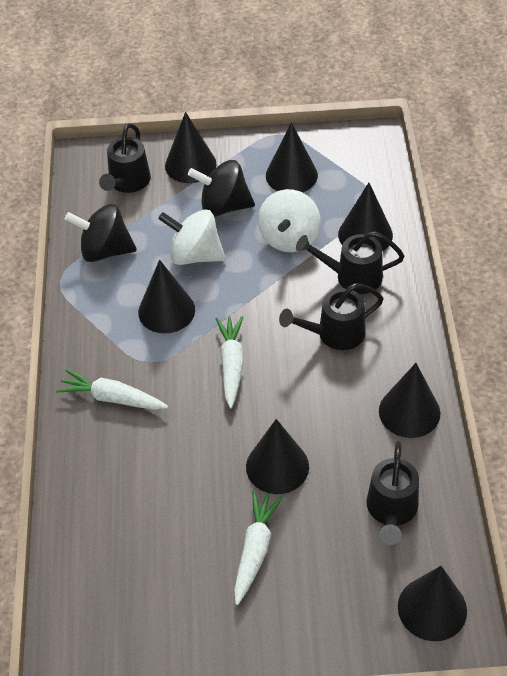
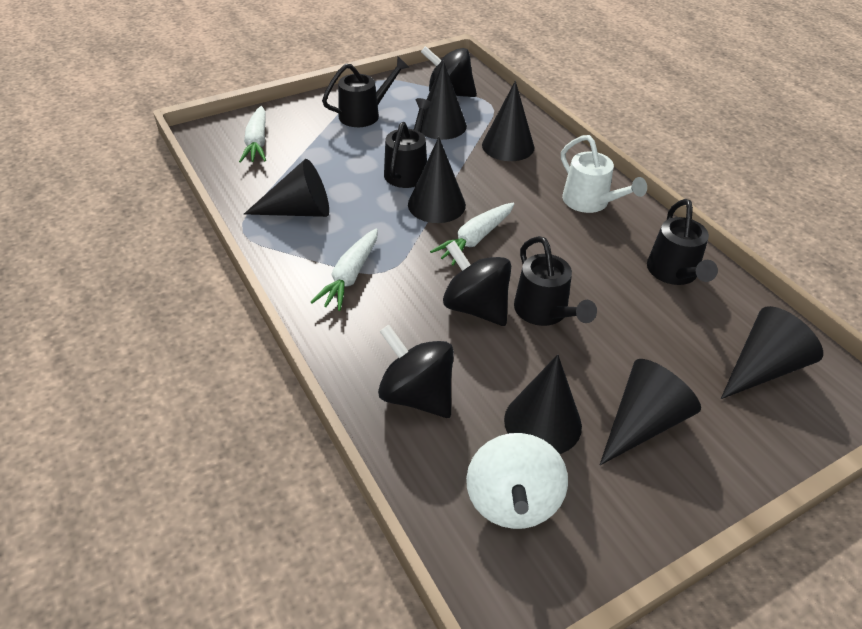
black spinning top: [65,204,137,262] [188,160,255,217] = 2 -> [378,325,454,418] [421,46,477,97] [443,241,511,326] = 3
white spinning top: [158,210,226,265] [258,189,321,252] = 2 -> [466,433,568,529] = 1
white watering can: none = 0 -> [561,135,647,213] = 1

